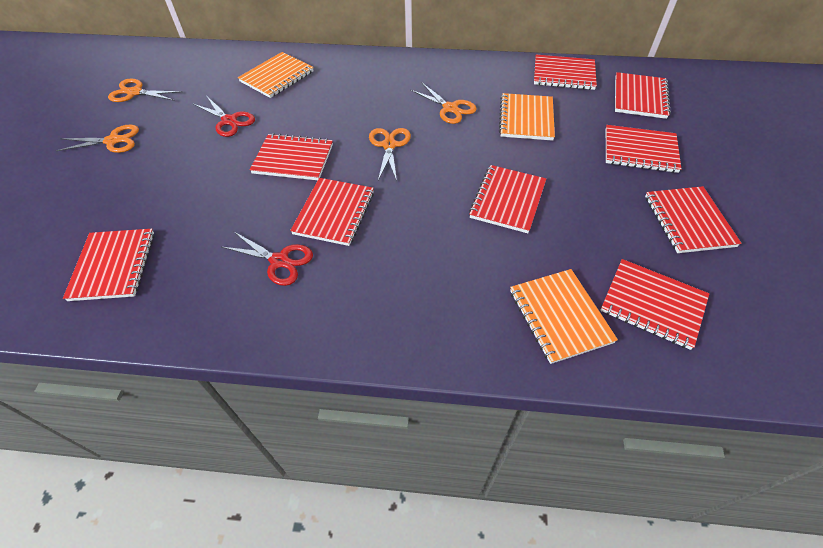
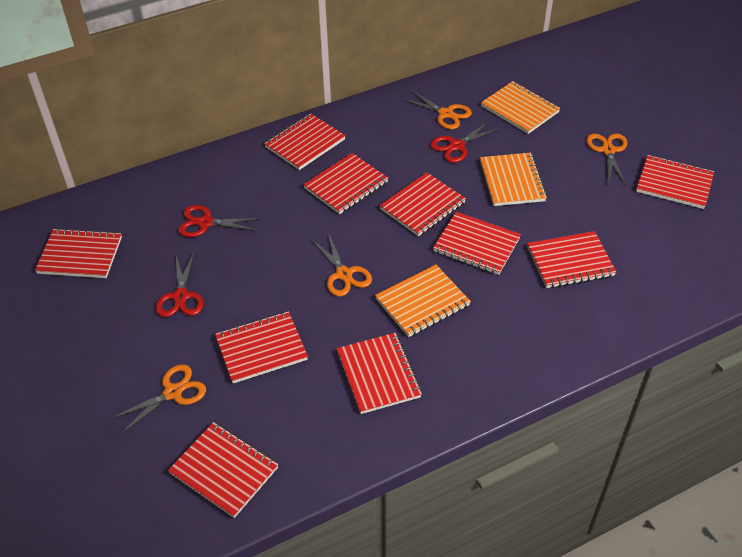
red notebook: [63,229,155,301] [250,133,333,180] [290,178,374,246] [469,165,546,233] [534,55,597,90] [600,259,709,350] [606,125,681,173] [615,72,671,119] [645,186,742,253] = 9 -> [35,228,122,278] [168,422,278,518] [215,311,308,383] [264,114,346,170] [303,153,388,214] [337,333,422,414] [379,173,466,236] [433,212,521,275] [527,231,616,288] [636,155,714,209] = 10
red scissors: [193,97,255,137] [222,231,313,286] = 2 -> [156,252,203,317] [178,205,261,237] [430,121,501,163] = 3

